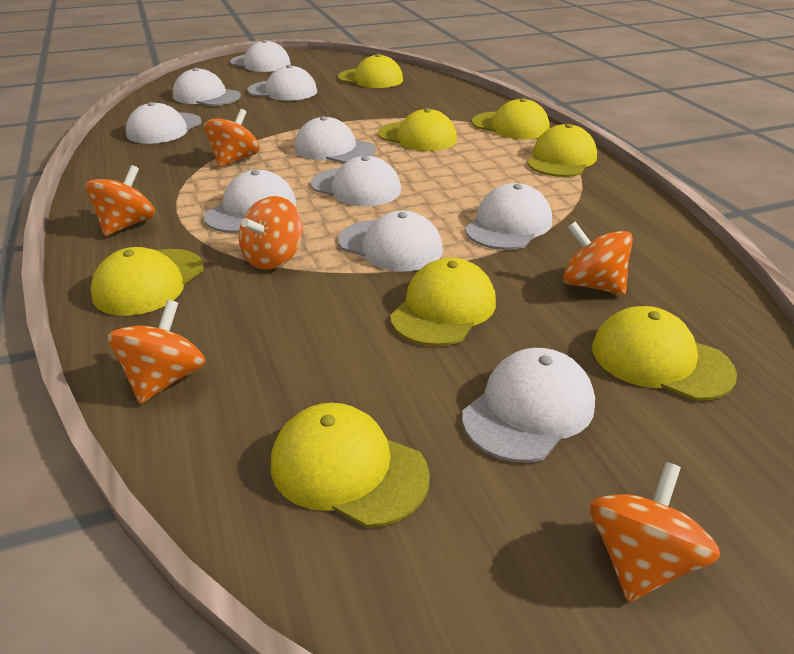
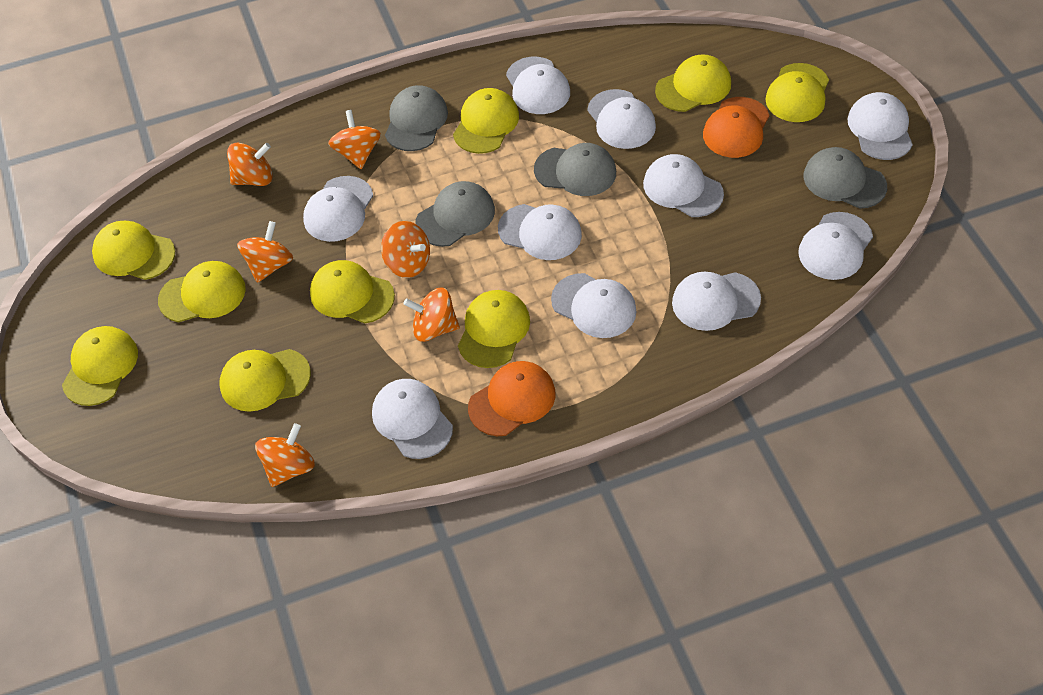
grey cap: none = 0 -> [385,85,448,151] [415,181,495,247] [534,143,616,196] [803,147,887,209] = 4
orange cap: none = 0 -> [468,361,555,436] [703,97,770,158] = 2
yellow cap: [90,247,204,316] [271,403,430,528] [338,54,403,88] [378,108,457,151] [390,258,496,346] [472,98,550,139] [527,124,597,177] [592,306,737,401] = 8 -> [62,326,138,406] [92,221,175,280] [158,261,246,322] [220,349,311,412] [310,260,395,323] [453,88,519,154] [458,290,530,368] [655,54,731,112] [765,63,829,122] = 9

